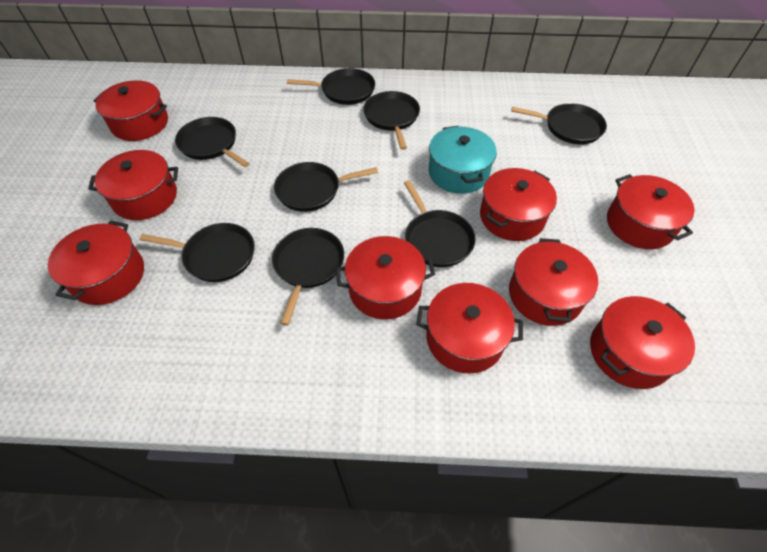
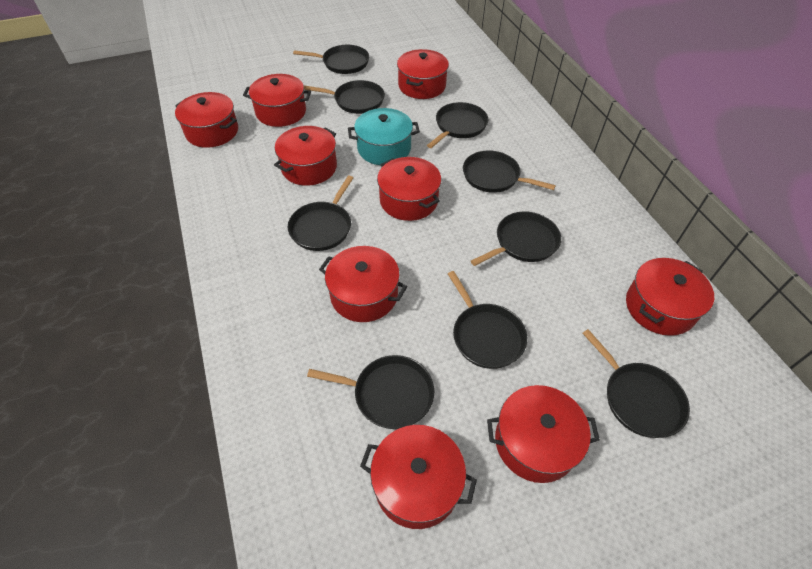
black pan: [140,223,255,282] [175,117,249,167] [272,228,344,326] [274,162,378,212] [287,68,375,105] [363,91,420,150] [404,180,476,267] [511,103,607,144] = 8 -> [288,176,353,251] [293,45,369,74] [304,80,385,114] [307,355,434,429] [427,102,488,148] [448,271,527,369] [463,150,556,193] [471,211,561,266] [582,329,690,438] = 9

